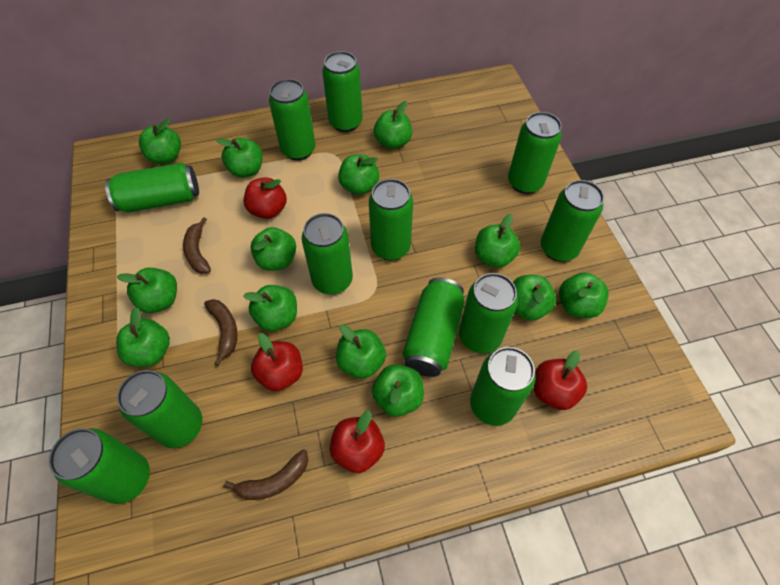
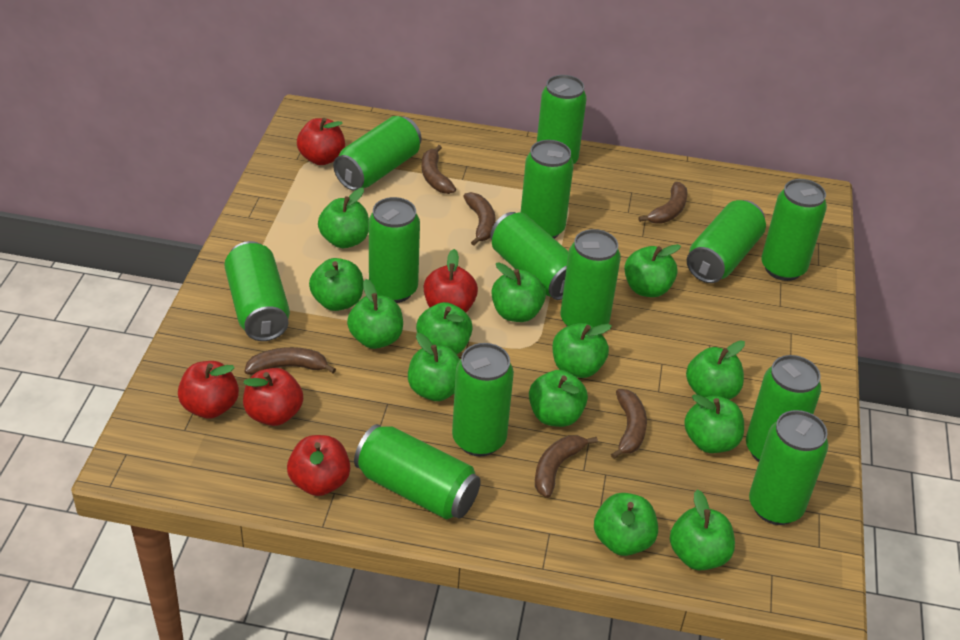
brown banana: [183,217,211,274] [204,299,237,366] [224,449,308,500] = 3 -> [244,347,336,375] [422,145,456,194] [463,192,495,246] [535,435,598,498] [611,389,647,459] [638,182,687,224] = 6
green can: [49,428,150,504] [105,162,199,212] [117,370,202,448] [269,79,316,161] [301,213,353,294] [322,51,363,132] [369,179,413,261] [402,277,465,377] [459,273,518,354] [470,347,536,426] [508,112,562,194] [541,180,604,262] = 12 -> [224,241,290,341] [333,116,422,191] [354,424,481,519] [369,197,420,303] [452,343,514,456] [490,212,569,300] [521,140,574,239] [537,75,587,164] [561,229,621,327] [687,200,766,283] [746,355,821,462] [749,410,828,525] [761,179,827,281] = 13
red apple: [244,177,287,219] [251,333,303,391] [329,410,385,473] [534,350,587,410] = 4 -> [178,361,239,419] [243,368,303,426] [287,435,350,496] [297,118,345,165] [424,249,478,312] = 5

